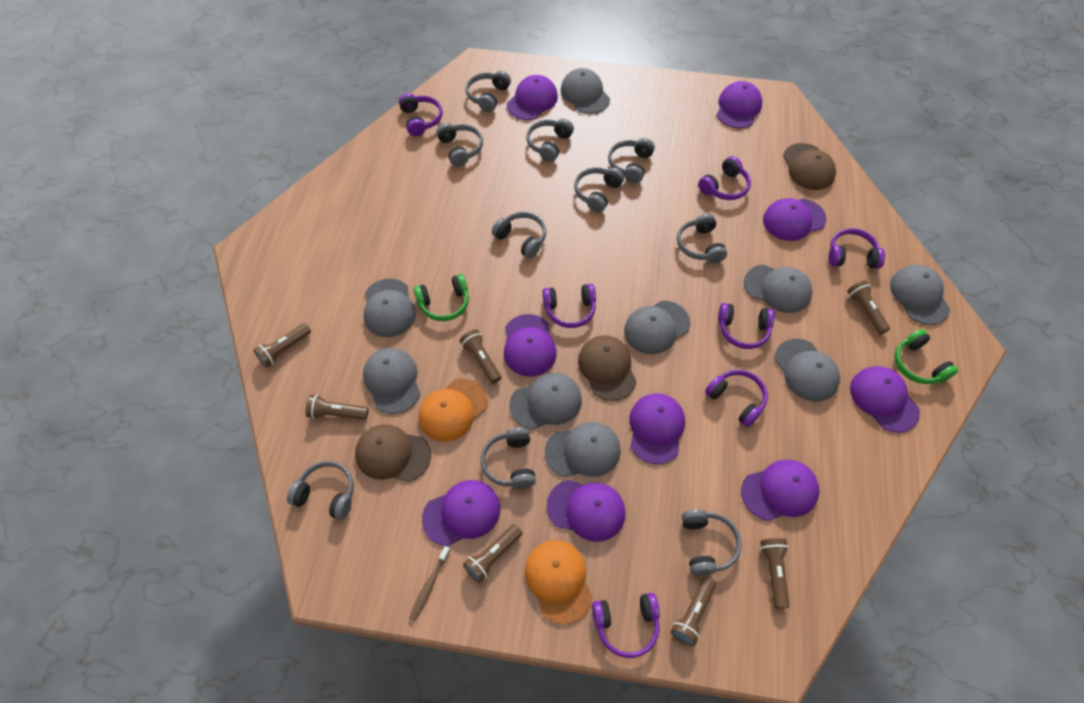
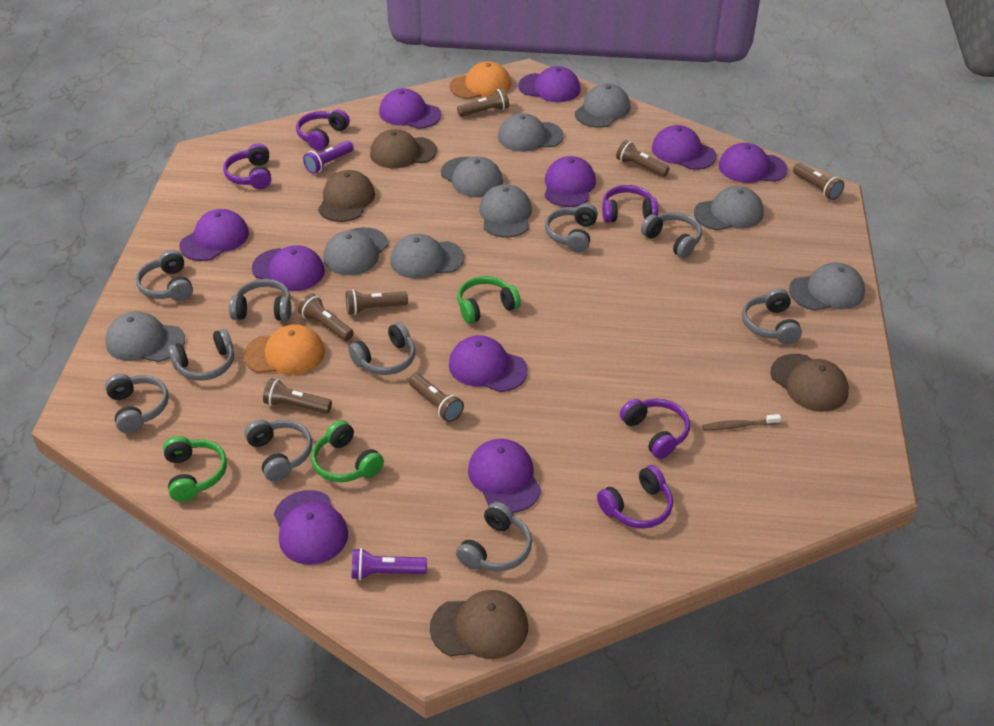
brown cap: [355,424,431,482] [578,335,637,401] [783,143,836,190] = 3 -> [318,170,375,222] [370,129,437,168] [430,590,528,659] [770,354,849,412] = 4
green headphones: [414,274,469,321] [895,329,958,384] = 2 -> [163,436,227,502] [311,420,384,482] [457,276,521,324] = 3
purple cap: [422,480,500,546] [504,314,557,376] [507,75,558,120] [547,480,626,542] [629,393,685,464] [716,81,763,128] [741,460,820,521] [763,198,827,241] [850,366,920,433] = 9 -> [180,209,249,261] [252,245,325,291] [274,490,348,565] [379,88,442,129] [449,335,528,392] [468,439,541,513] [518,66,581,102] [544,156,596,207] [652,125,717,170] [718,143,788,183] = 10
purple flashlight: none = 0 -> [303,141,354,174] [352,548,427,580] = 2
purple headphones: [399,93,443,136] [543,284,596,328] [592,593,660,658] [698,156,751,200] [705,369,768,427] [718,303,775,349] [828,228,885,269] = 7 -> [223,143,271,189] [296,109,350,151] [597,465,673,529] [602,185,658,222] [620,398,690,459] = 5

